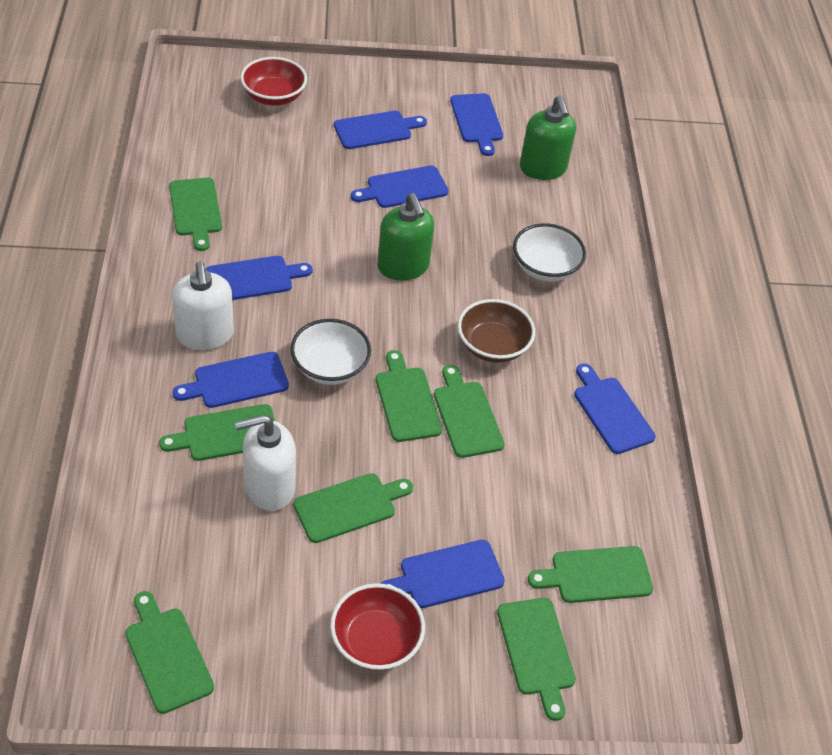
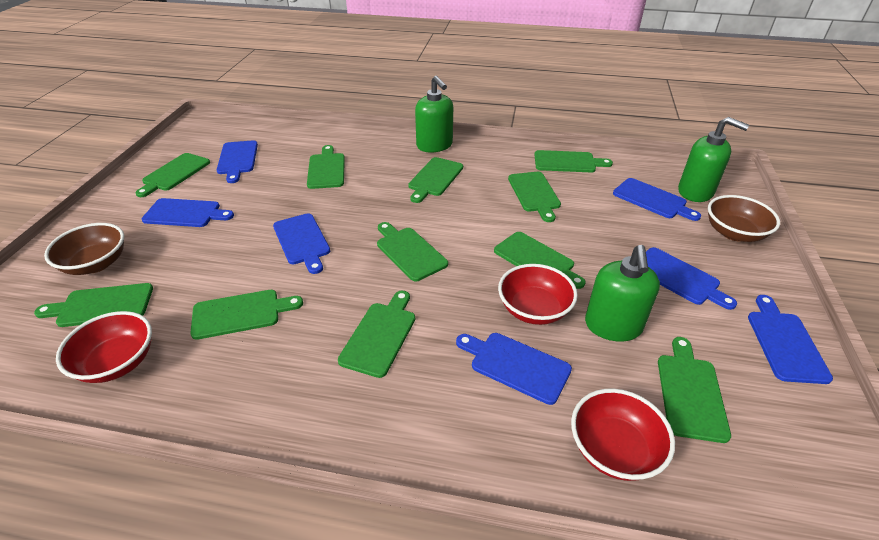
brown bowl: [458,299,535,363] = 1 -> [44,223,124,275] [708,195,780,242] = 2
green cutting board: [125,591,214,714] [159,404,275,461] [169,178,222,251] [293,473,413,543] [376,350,442,442] [434,365,504,458] [497,598,576,721] [528,546,653,603] = 8 -> [34,283,153,327] [135,153,210,197] [190,290,303,340] [307,145,345,189] [338,291,415,378] [377,222,448,281] [408,157,463,203] [494,232,586,289] [508,172,561,222] [535,150,613,172] [658,337,731,443] = 11
green soap dispenser: [377,193,434,281] [520,95,576,180] = 2 -> [415,76,453,152] [585,245,660,342] [678,117,749,202] = 3
red bowl: [240,57,307,106] [330,583,425,671] = 2 -> [56,311,152,383] [498,264,578,325] [571,388,675,481] = 3
white bowl: [290,319,371,385] [513,223,586,282] = 2 -> none = 0
white soap dispenser: [172,261,234,350] [235,414,296,511] = 2 -> none = 0

